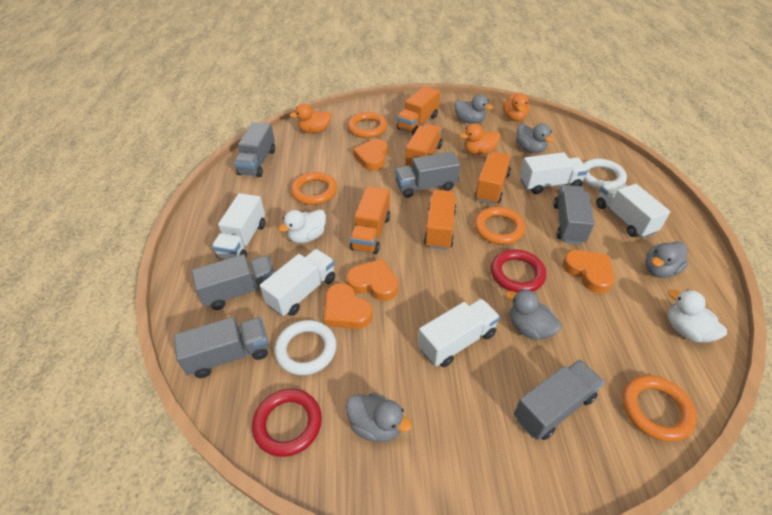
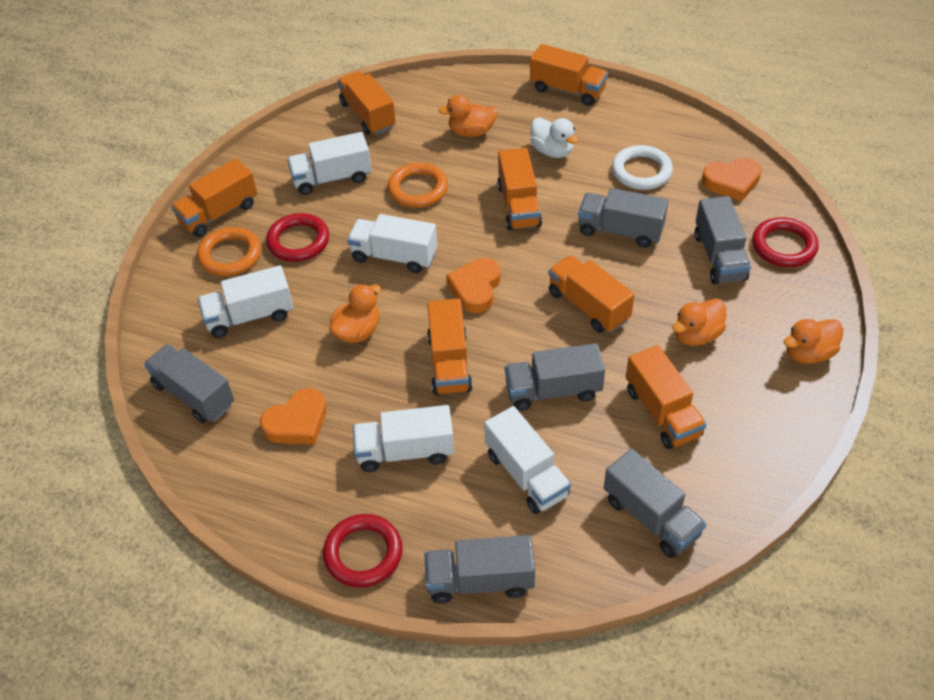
grey duck: [346,393,412,442] [454,94,493,124] [506,289,562,340] [516,123,554,153] [645,241,689,278] = 5 -> none = 0
orange duck: [290,103,331,134] [459,123,500,155] [503,93,529,121] = 3 -> [330,284,381,343] [438,95,498,137] [672,299,726,346] [784,319,844,364] = 4
orange heart: [324,283,372,329] [346,259,398,301] [353,139,388,171] [563,250,615,293] = 4 -> [260,388,327,444] [446,258,501,313] [702,158,762,201] = 3
orange ring: [291,172,337,205] [348,112,387,138] [474,207,525,244] [622,375,697,442] = 4 -> [197,227,261,276] [388,162,448,208] = 2
orange truck: [350,186,390,254] [397,86,440,135] [405,124,443,167] [424,190,456,250] [475,152,511,205] = 5 -> [171,159,258,237] [337,71,396,135] [427,299,473,395] [497,148,542,231] [530,44,608,106] [548,255,634,333] [626,345,707,449] = 7
red ring: [252,389,322,457] [491,249,546,293] = 2 -> [266,213,329,262] [323,514,402,588] [752,217,819,267] = 3
white duck: [278,209,326,243] [668,289,727,342] = 2 -> [531,118,579,158] = 1
white ring: [274,320,337,375] [583,159,627,189] = 2 -> [612,145,673,190] = 1

